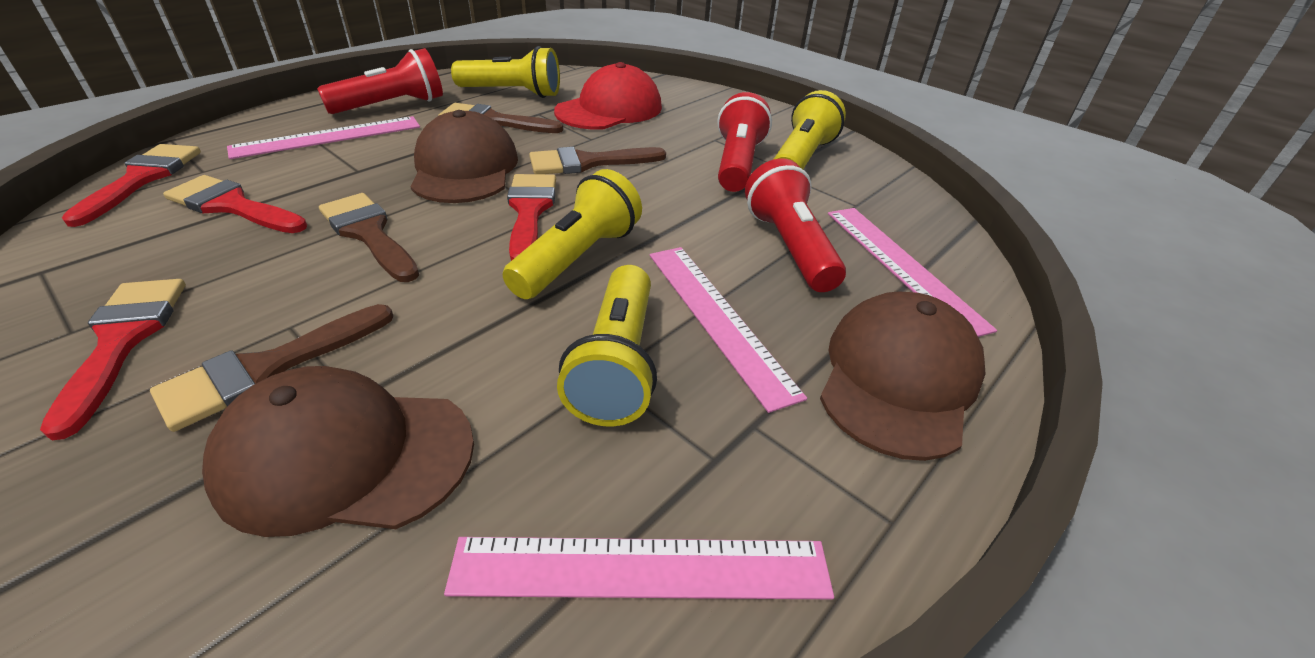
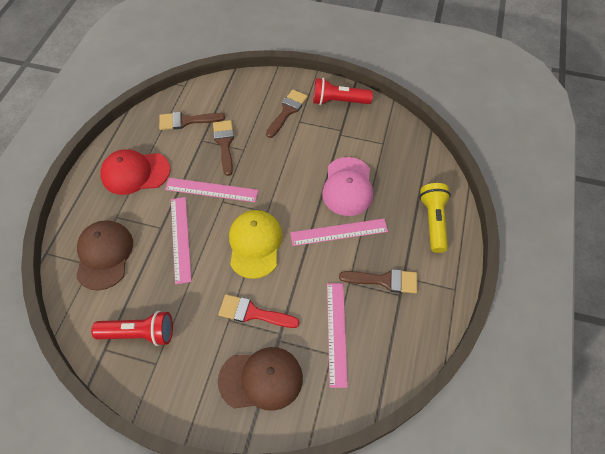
brown cap: [202,366,474,537] [410,110,518,203] [820,291,985,461] = 3 -> [76,220,133,291] [218,347,303,411] = 2
pink cap: none = 0 -> [322,157,373,216] = 1
red brush: [40,279,186,440] [62,144,201,227] [163,175,307,233] [507,174,556,261] = 4 -> [218,294,300,328] = 1
red flashlight: [317,48,443,114] [717,92,772,192] [745,158,846,292] = 3 -> [91,311,173,346] [313,78,373,105] = 2
yellow cap: none = 0 -> [229,210,283,279] = 1
yellow flashlight: [451,46,560,98] [503,169,642,299] [557,265,657,426] [774,90,846,169] = 4 -> [419,183,451,253] = 1

